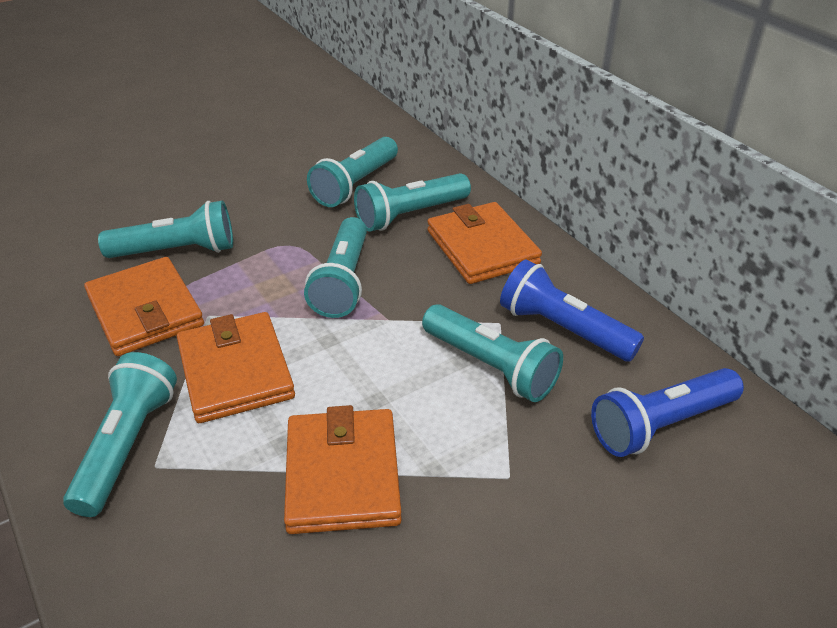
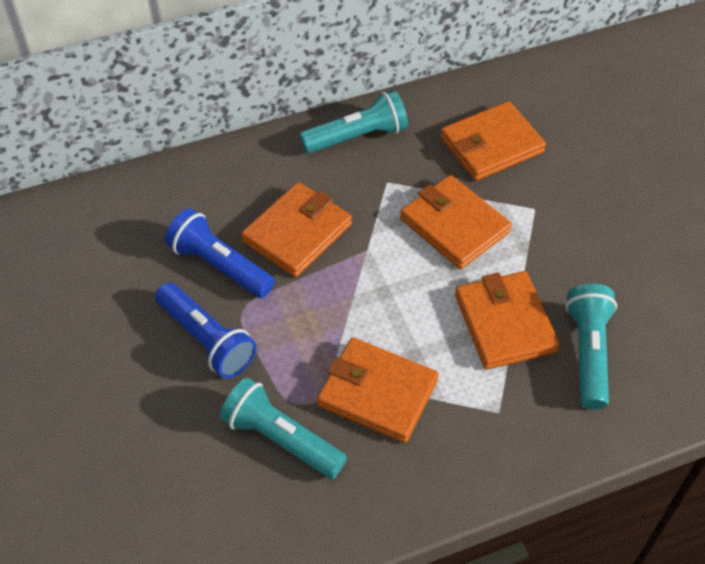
orange wallet: [84,257,204,356] [177,312,295,423] [284,405,402,534] [427,202,542,284] = 4 -> [241,182,352,277] [317,337,439,443] [400,175,512,269] [440,101,546,181] [455,271,560,370] = 5
turquoise flashlight: [63,352,177,517] [98,201,233,258] [304,217,367,318] [307,137,398,207] [354,173,471,232] [422,304,563,402] = 6 -> [220,377,347,479] [300,90,408,153] [565,284,617,410] = 3

